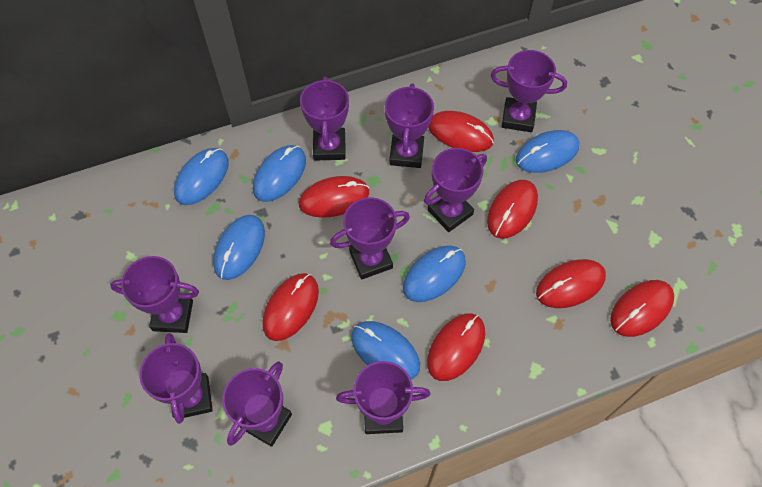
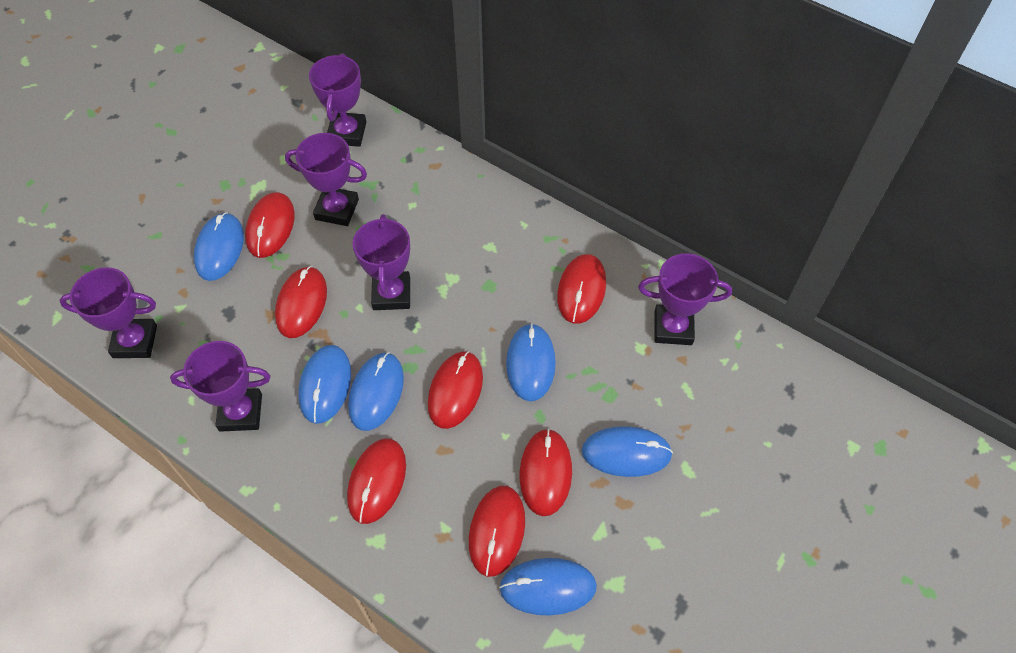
purple trophy: [110,256,199,333] [139,333,213,424] [222,362,292,447] [300,77,349,160] [330,197,410,279] [336,361,431,434] [385,83,434,168] [424,148,487,232] [491,50,567,132] = 9 -> [59,267,157,358] [170,341,271,432] [285,133,367,226] [309,53,366,147] [352,214,410,310] [638,253,732,345] = 6

